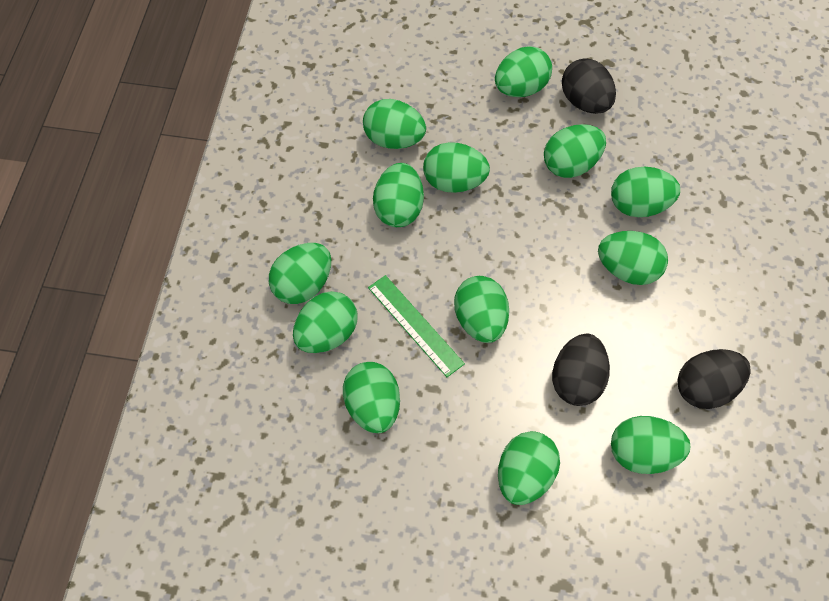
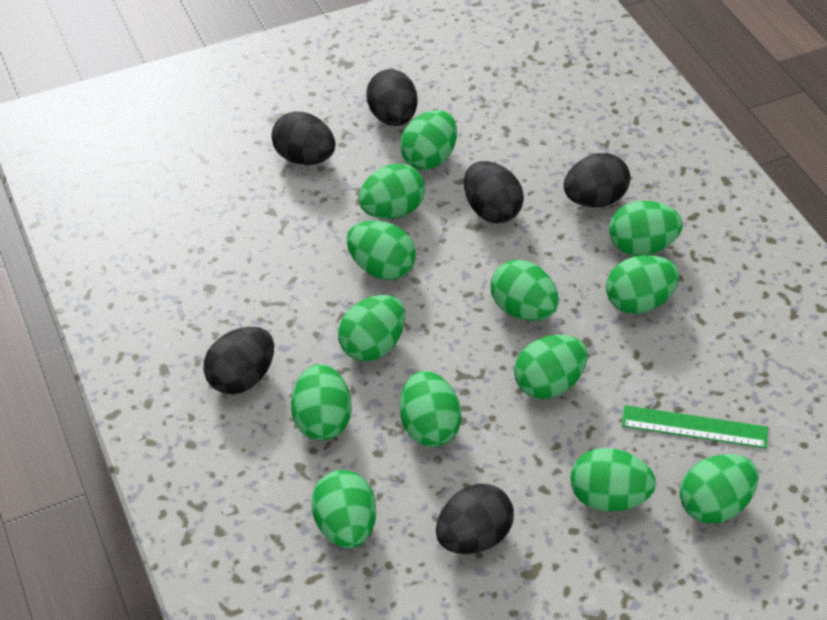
black egg: [552,334,610,406] [562,58,616,114] [678,349,751,409] = 3 -> [204,327,274,394] [271,111,335,165] [366,69,418,126] [436,484,514,554] [464,161,524,223] [564,153,630,207] = 6

